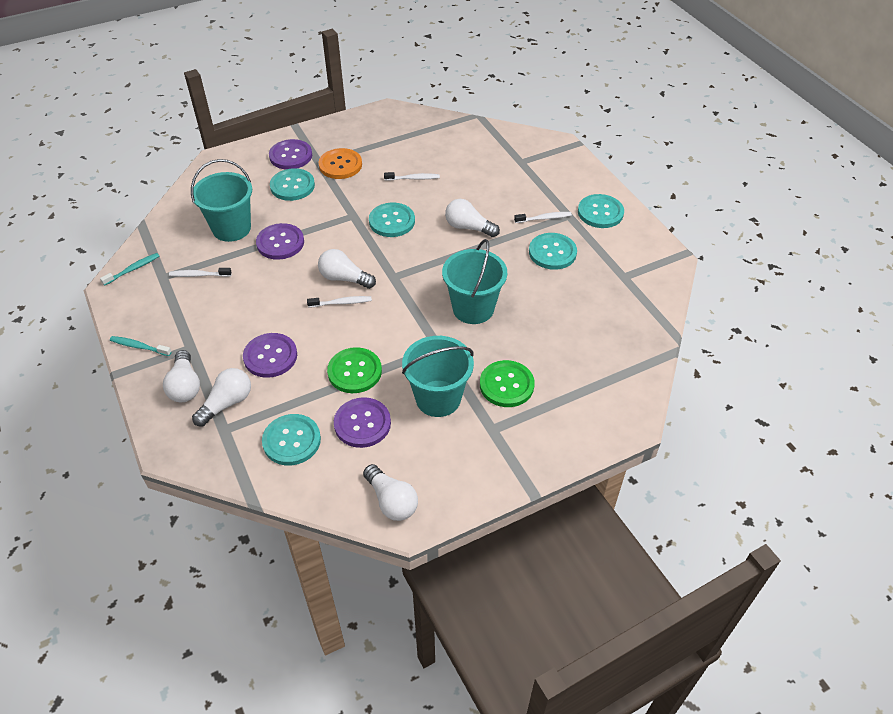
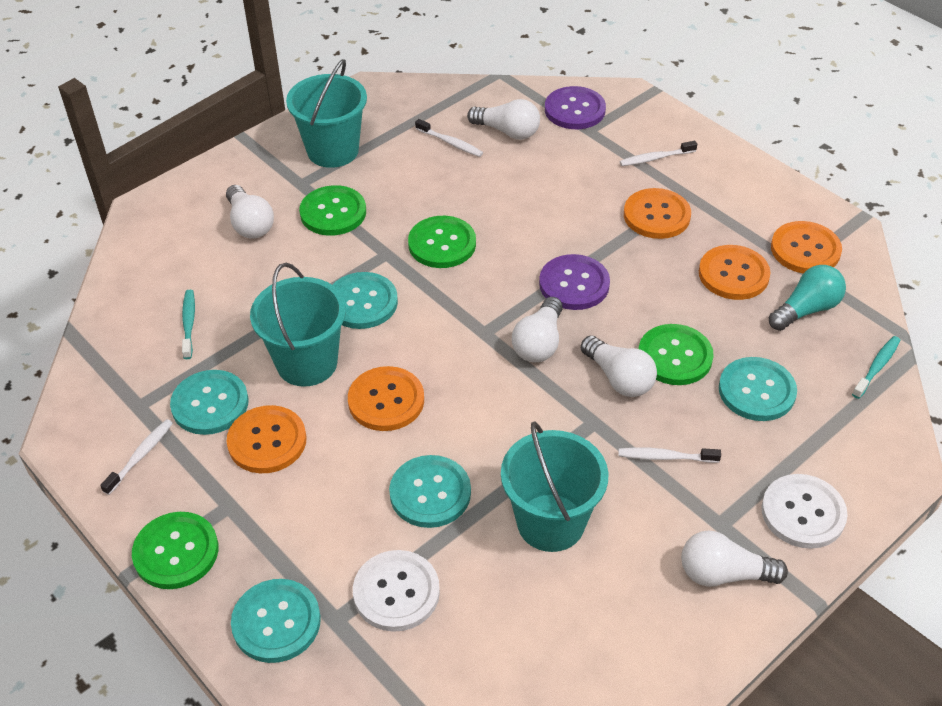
green button: [327,347,382,393] [480,360,535,407] = 2 -> [132,512,219,589] [299,185,366,236] [408,216,476,268] [638,324,714,385] = 4
orange button: [318,148,362,179] = 1 -> [227,405,307,473] [348,366,424,431] [624,188,691,239] [699,245,771,300] [771,221,842,274] = 5
purple button: [243,333,297,378] [256,223,304,260] [269,139,312,169] [334,397,391,448] = 4 -> [539,254,610,310] [545,86,606,129] = 2
turquoise light bulb: none = 0 -> [769,265,846,331] = 1
white button: none = 0 -> [353,550,440,632] [761,474,848,549] = 2

